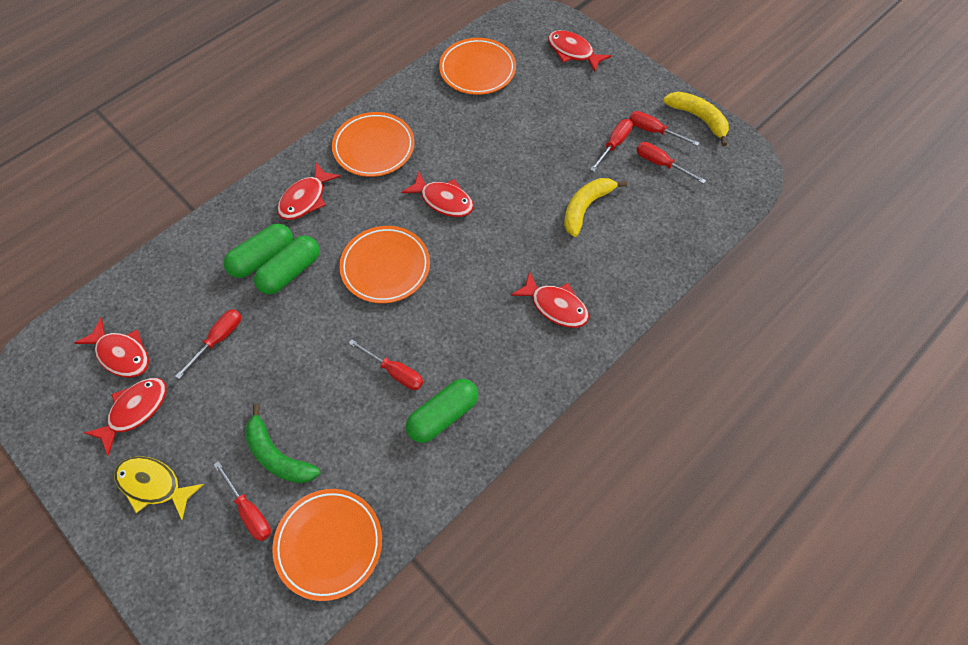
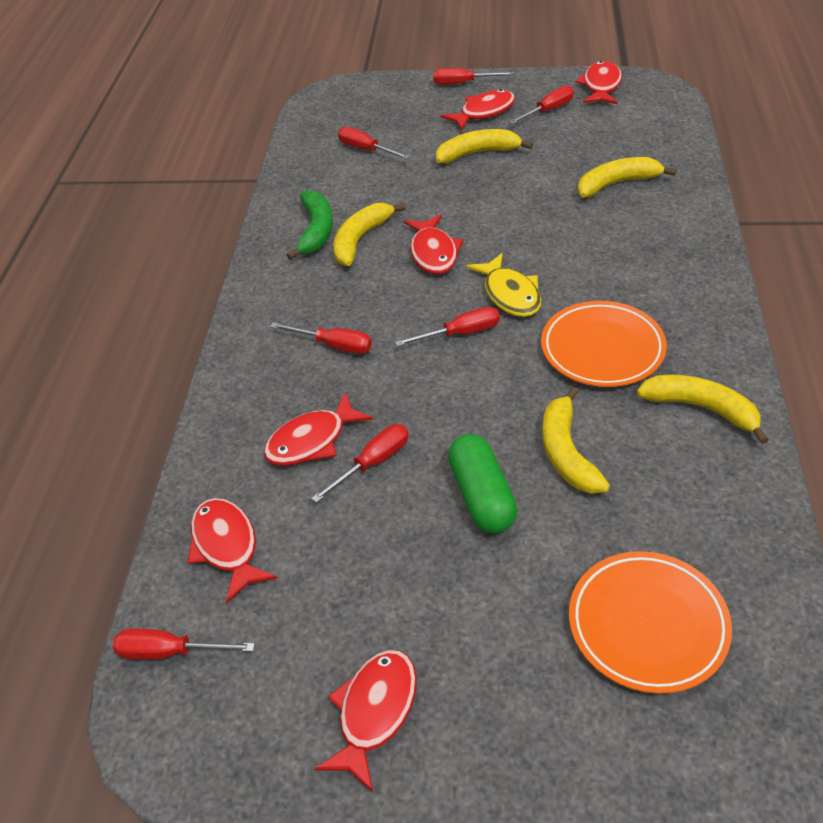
green capsule: [224,224,293,278] [254,236,320,295] [406,379,478,443] = 3 -> [448,434,518,533] = 1
orange plate: [272,489,382,601] [332,112,415,177] [339,226,430,303] [439,38,516,95] = 4 -> [541,301,667,387] [569,551,732,694] = 2
red screwdriver: [175,309,241,379] [214,461,271,541] [349,339,423,390] [590,119,633,172] [629,111,699,146] [636,142,706,184] = 6 -> [113,629,255,660] [270,322,372,354] [311,424,409,503] [338,127,410,159] [395,307,500,347] [433,68,513,85] [509,86,574,124] = 7
yellow banana: [564,178,627,237] [663,92,729,146] = 2 -> [333,203,406,266] [436,129,533,163] [542,386,610,494] [578,157,677,197] [637,374,769,444] = 5

